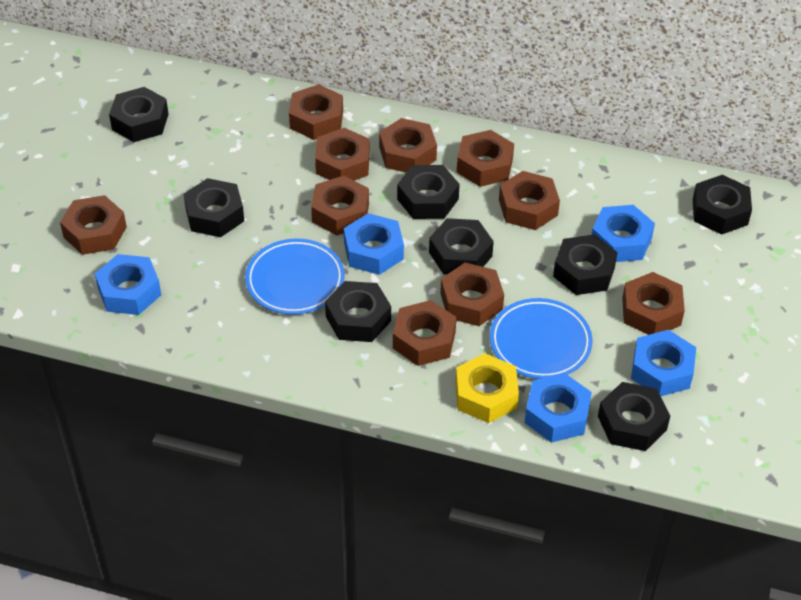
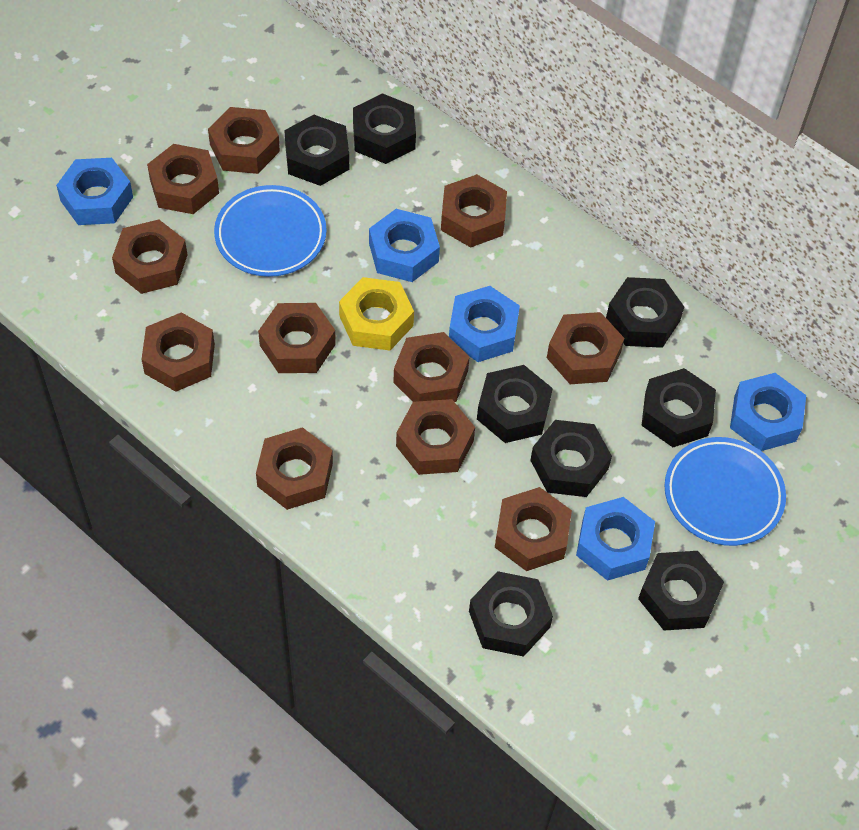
brown nut: [60,195,127,255] [289,84,343,140] [311,176,369,235] [315,128,370,181] [379,118,437,173] [393,300,456,366] [440,263,504,326] [457,130,514,187] [499,171,560,230] [622,272,685,335] = 10 -> [112,219,187,294] [141,312,215,392] [147,144,219,214] [208,107,280,174] [256,427,333,510] [258,303,336,373] [393,332,470,402] [396,399,475,475] [441,174,507,248] [495,487,572,571] [547,312,625,384] = 11

